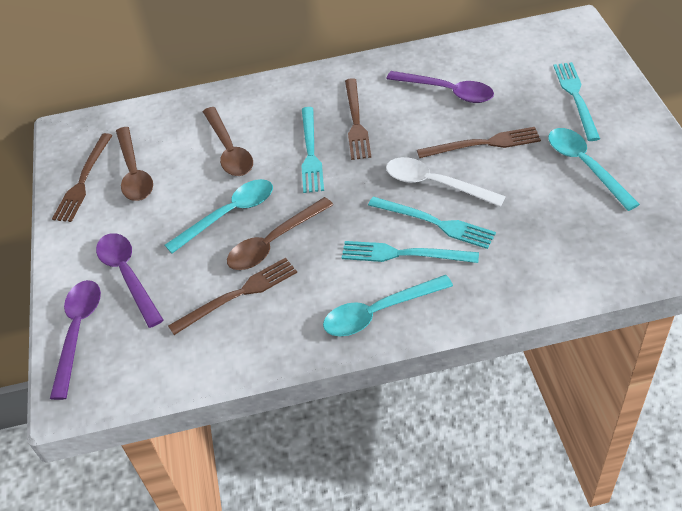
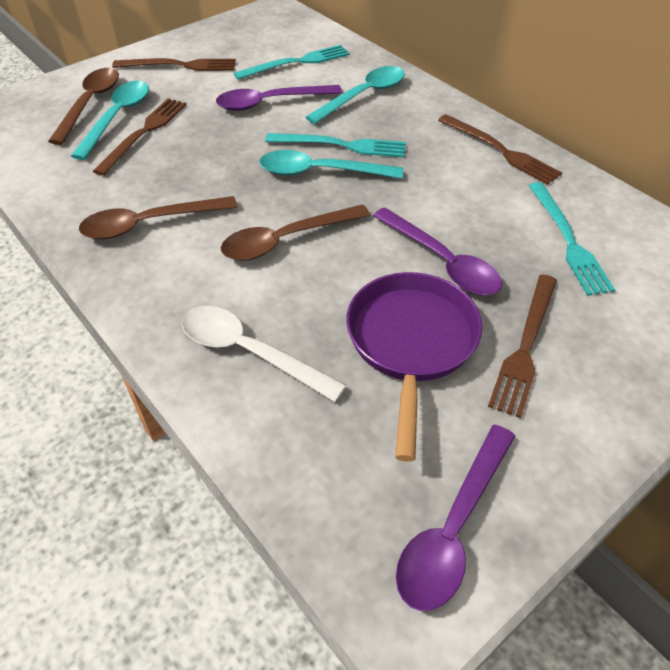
purple pan: none = 0 -> [346,272,482,462] = 1
turquoise fork: [301,107,324,193] [342,241,479,263] [368,197,496,249] [553,62,600,141] = 4 -> [234,45,350,80] [265,133,406,157] [529,182,615,296] = 3

